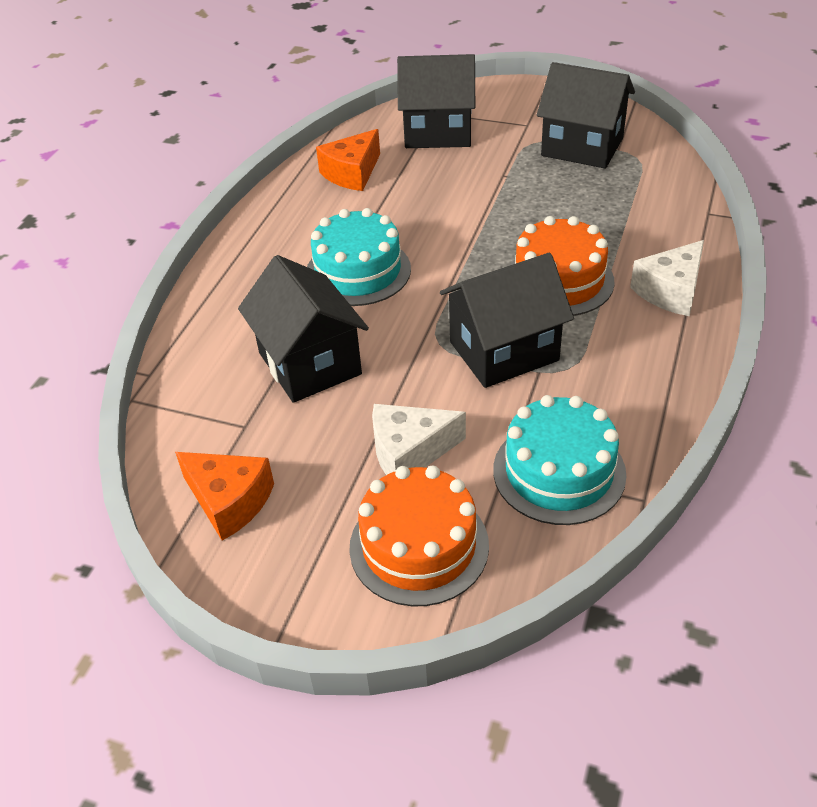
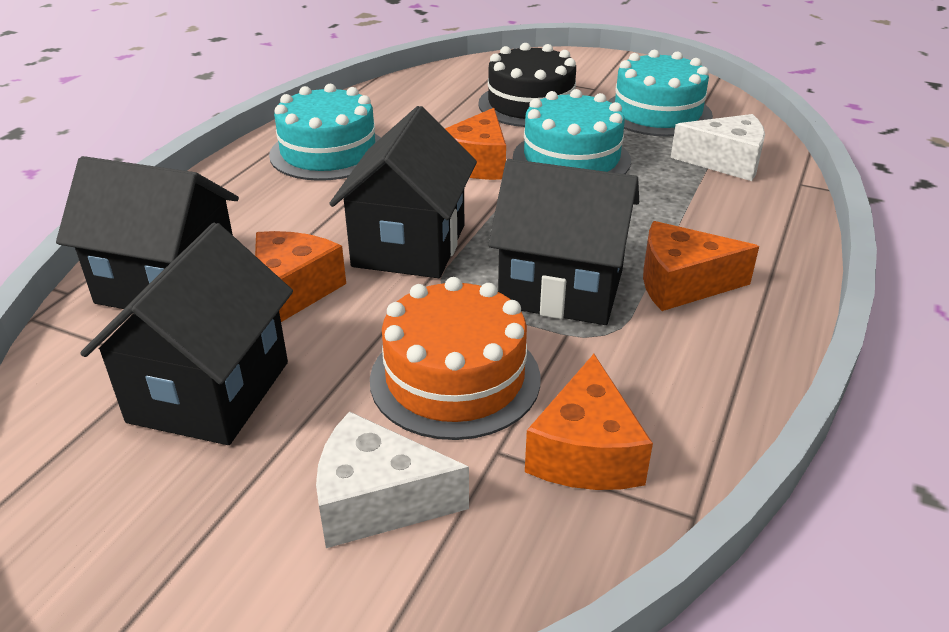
black cake: none = 0 -> [478,43,576,127] = 1
orange cake: [349,466,489,606] [509,216,615,316] = 2 -> [370,277,540,440] = 1
orange cheese: [175,452,274,541] [316,129,380,191] = 2 -> [255,231,346,322] [445,108,506,180] [525,354,653,490] [643,221,759,311] = 4
turquoise cake: [307,208,411,306] [493,395,627,525] = 2 -> [269,84,381,181] [513,89,631,174] [608,50,713,136] = 3

